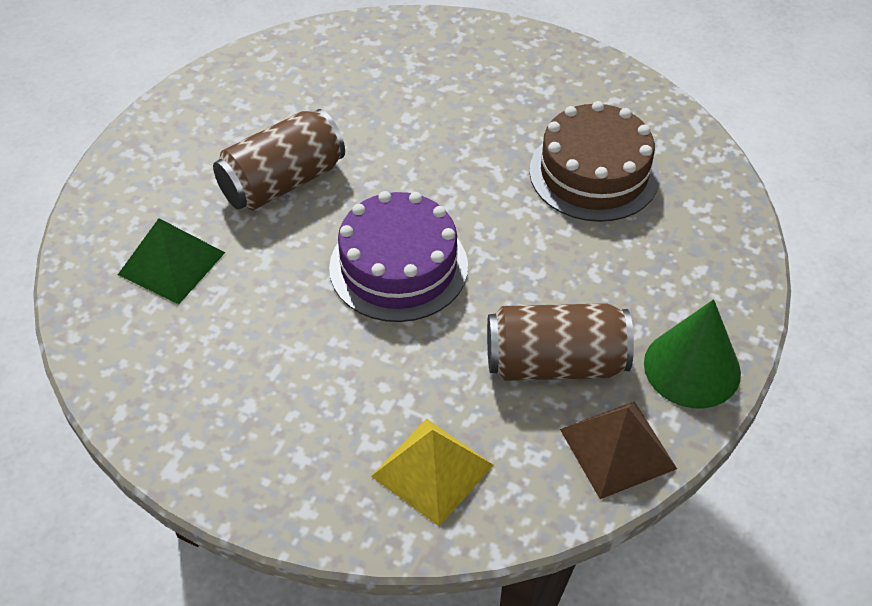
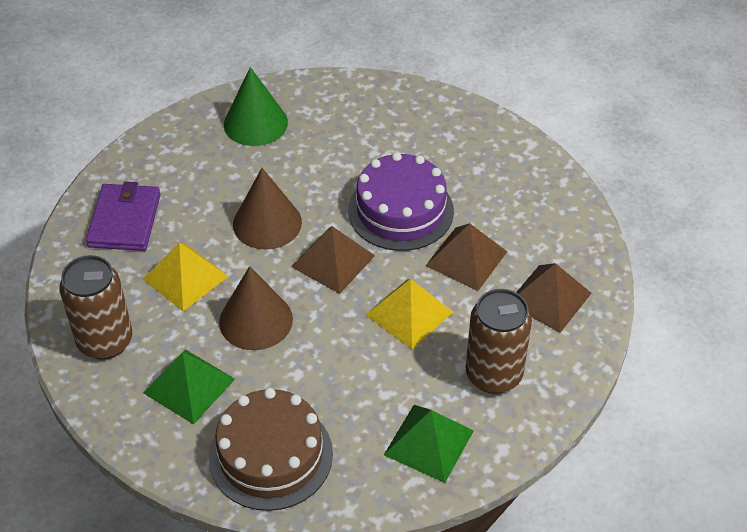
brown cone: none = 0 -> [219,266,293,350] [233,168,302,249] = 2
brown pyramid: [560,401,677,499] = 1 -> [291,226,375,294] [426,223,507,291] [516,263,592,333] = 3
green pyramid: [118,218,225,304] = 1 -> [143,349,235,424] [384,405,474,483] = 2
purple wallet: none = 0 -> [86,181,161,251] = 1
yellow pyramid: [371,418,494,526] = 1 -> [143,242,229,312] [366,279,453,349] = 2

